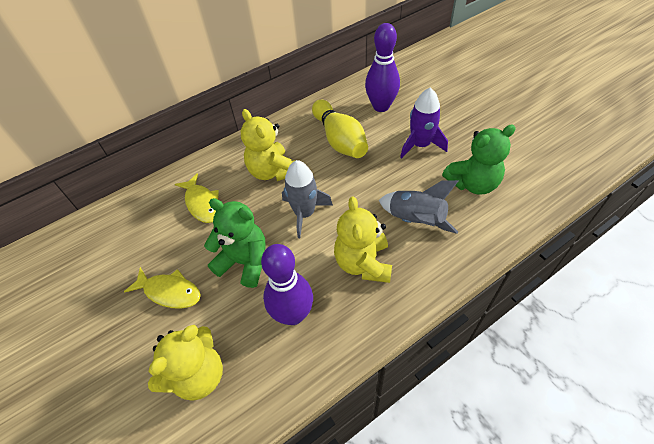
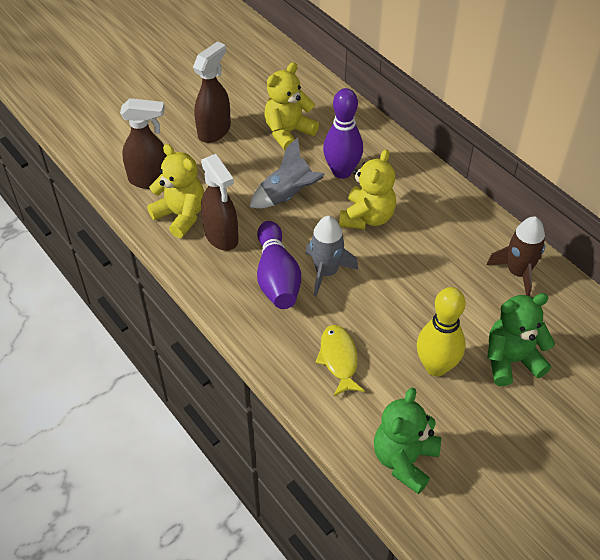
brown rocket: none = 0 -> [487,216,546,296] = 1
brown spray bottle: none = 0 -> [120,98,167,189] [193,41,231,143] [201,154,238,251] = 3
purple rocket: [400,88,448,158] = 1 -> none = 0
yellow fish: [124,267,201,309] [175,173,219,223] = 2 -> [315,325,365,397] = 1

